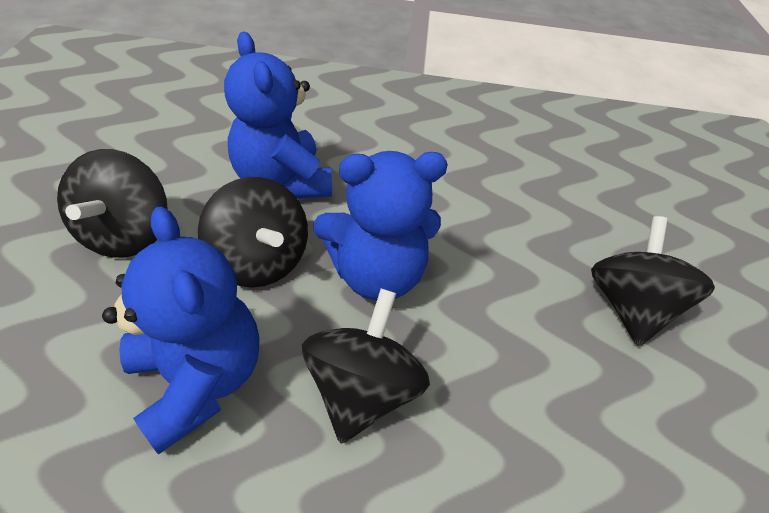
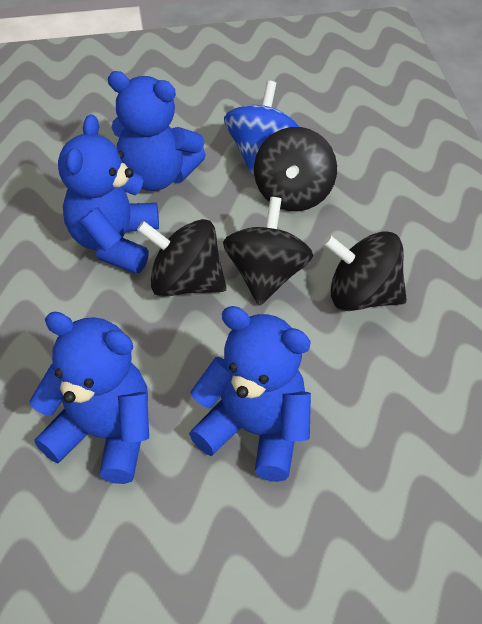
blue spinning top: none = 0 -> [224,81,299,175] = 1
blue teddy bear: [102,206,260,455] [224,32,332,199] [313,151,448,300] = 3 -> [30,312,149,484] [58,114,159,274] [108,71,206,191] [189,306,311,482] = 4

